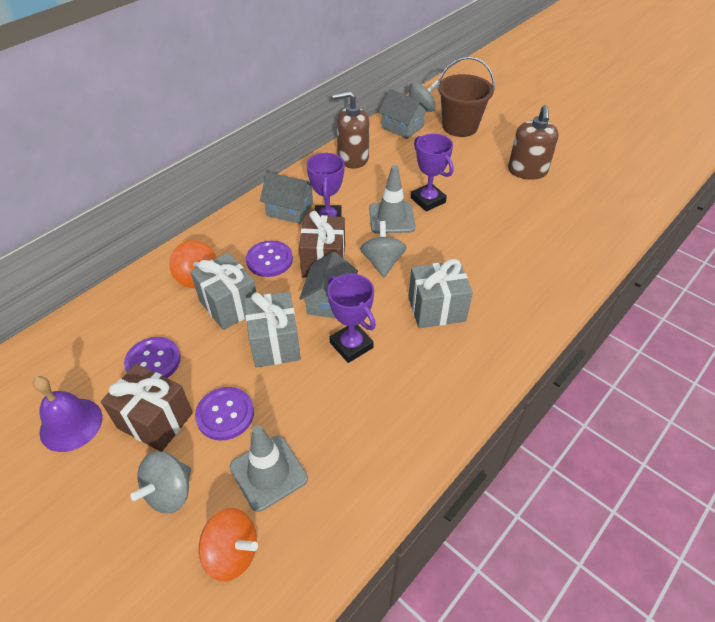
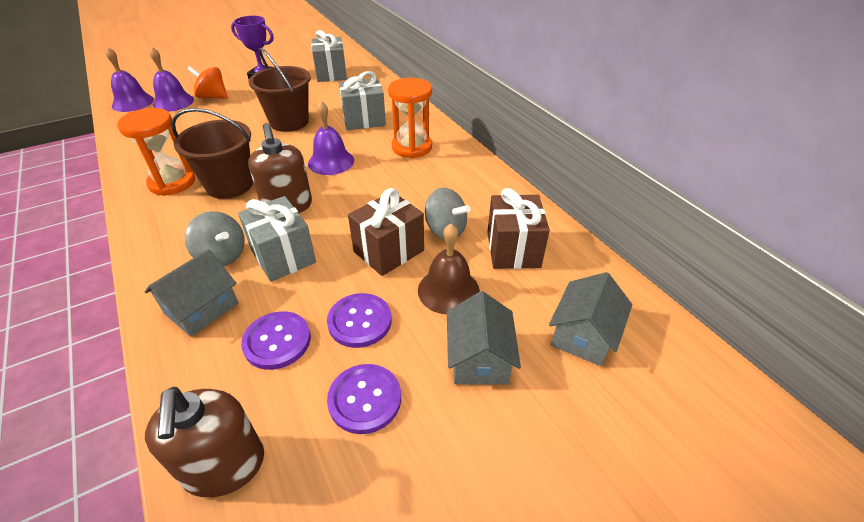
brown bell: none = 0 -> [418,223,480,314] = 1
brown bucket: [437,56,495,137] = 1 -> [171,108,253,199] [248,47,311,132] = 2
grey spinning top: [130,451,191,514] [360,221,407,277] [409,80,438,112] = 3 -> [185,211,245,267] [425,188,471,240] = 2
grey traffic cone: [230,425,308,512] [369,165,415,234] = 2 -> none = 0
orange hourglass: none = 0 -> [117,108,195,196] [388,78,432,158] = 2
orange spinning top: [169,240,217,288] [199,508,258,582] = 2 -> [187,66,228,99] = 1
purple bell: [33,376,102,452] = 1 -> [106,47,154,112] [149,47,194,112] [308,101,354,175] = 3
purple trophy: [306,152,345,217] [327,274,376,363] [411,134,454,211] = 3 -> [231,16,274,79] = 1

